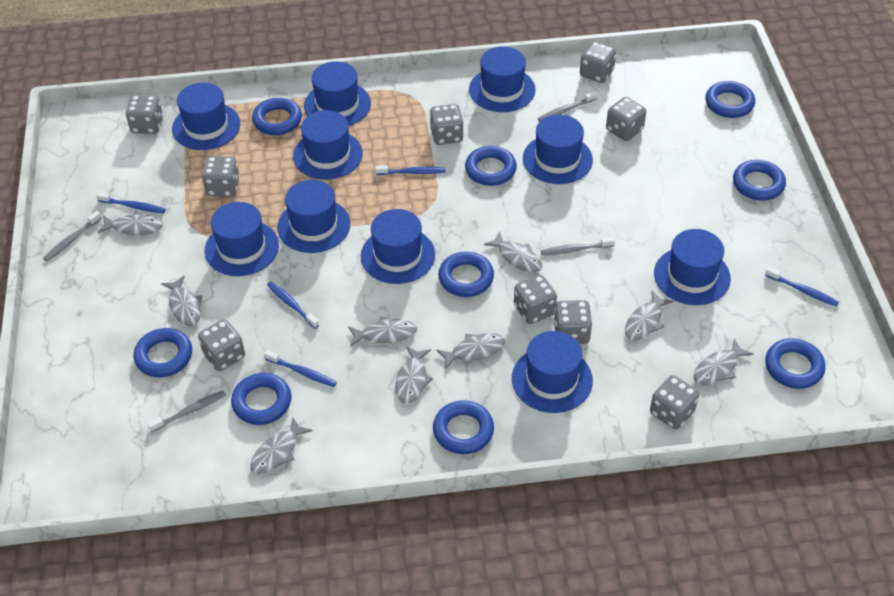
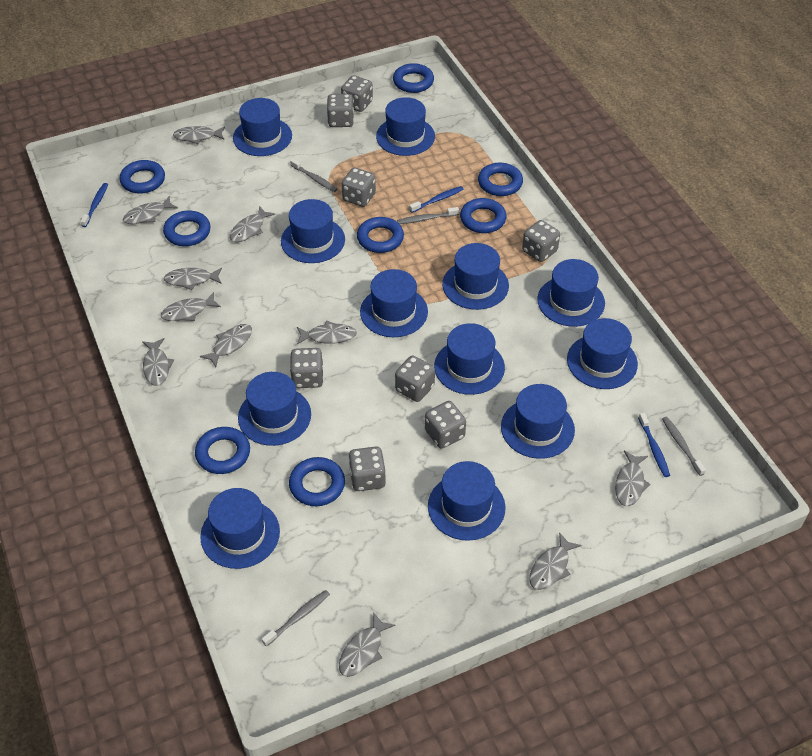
blue hat: [172,83,240,150] [205,202,279,276] [277,180,351,253] [293,110,363,180] [304,61,371,126] [361,209,435,284] [469,46,536,112] [512,331,593,413] [523,114,593,184] [654,229,731,305] = 10 -> [200,488,280,569] [233,98,292,156] [238,372,311,446] [281,199,345,263] [360,269,428,337] [376,97,435,156] [428,461,506,541] [434,323,505,395] [442,243,509,310] [501,384,575,459] [537,259,605,327] [567,318,638,389] = 12
blue ring: [134,328,192,377] [231,373,291,425] [252,98,302,135] [433,400,494,454] [438,252,494,297] [465,146,517,186] [705,81,755,118] [733,160,786,200] [765,338,825,389] = 9 -> [120,160,165,194] [163,210,211,246] [195,427,250,474] [289,457,345,506] [357,217,404,253] [393,63,434,93] [460,198,507,233] [478,163,523,196] = 8
blue toothbrush: [96,192,166,213] [264,350,337,387] [267,281,319,329] [375,165,446,175] [765,267,839,307] = 5 -> [80,183,108,227] [409,186,464,213] [638,413,670,477] = 3
grey dice: [126,95,163,134] [198,319,245,371] [202,156,240,197] [430,104,464,145] [514,275,557,324] [554,300,592,344] [580,41,616,83] [606,97,646,141] [650,375,699,429] = 9 -> [290,348,324,388] [327,94,354,127] [341,75,373,112] [342,168,376,207] [349,446,386,491] [395,355,435,402] [425,401,466,449] [522,220,560,262] = 8
grey fish: [98,211,163,235] [161,276,202,326] [250,417,313,474] [348,316,417,347] [395,346,433,404] [436,333,506,370] [484,231,542,273] [625,291,673,341] [694,339,753,385] = 9 -> [123,196,178,224] [142,338,174,386] [161,292,221,321] [164,268,222,290] [173,126,225,144] [200,324,252,367] [230,206,275,242] [297,321,357,344] [339,612,396,677] [529,532,581,590] [615,450,651,506] = 11

